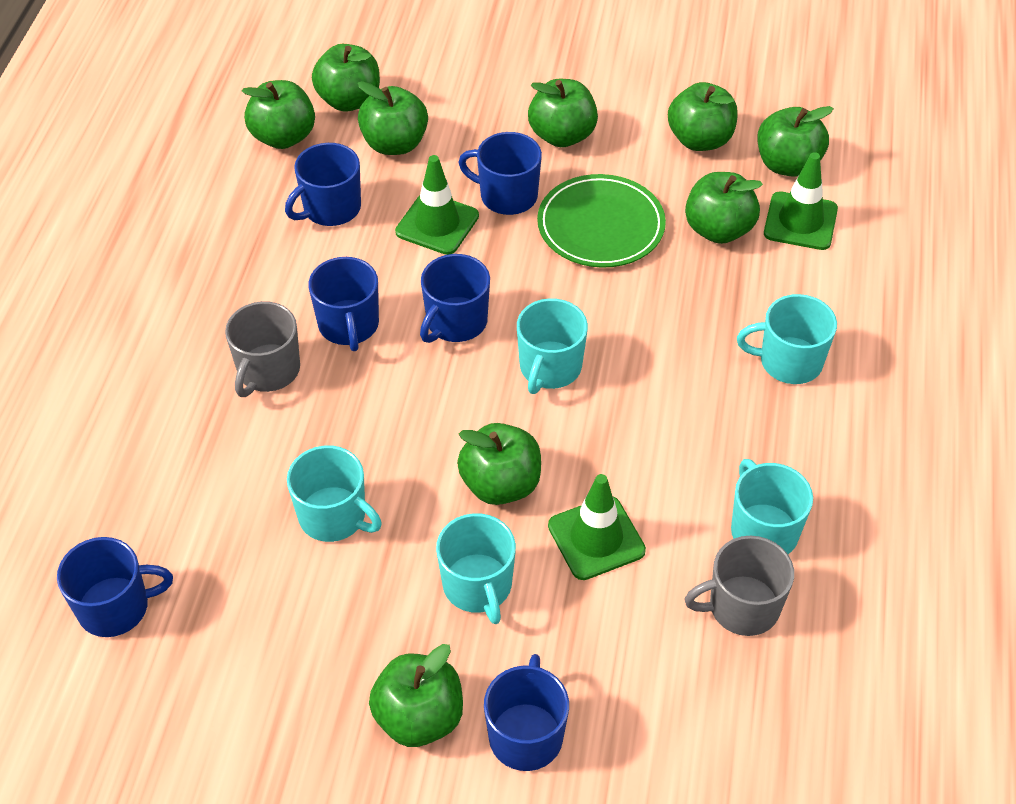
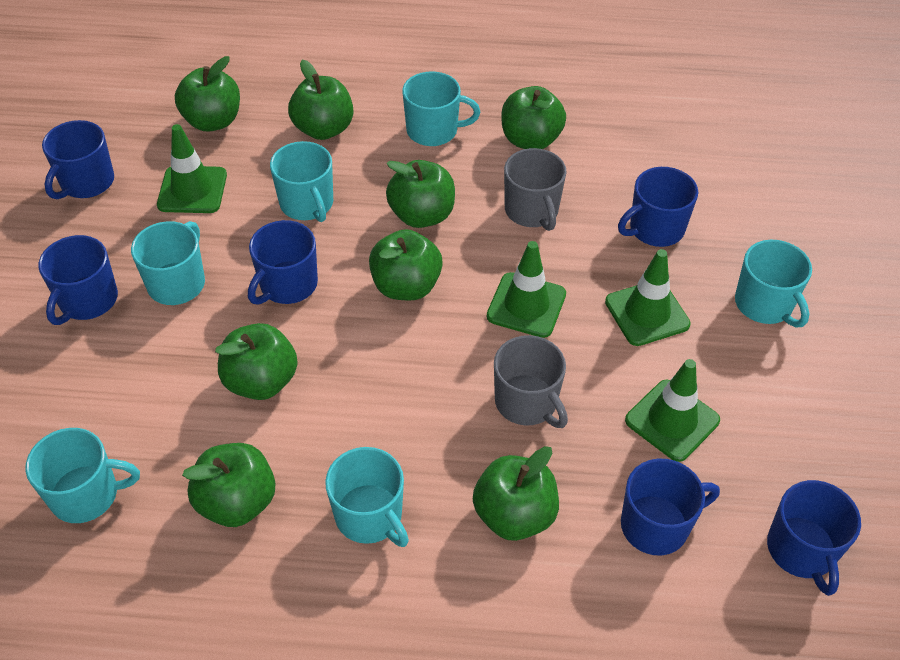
green apple: [242,80,315,149] [312,44,380,111] [358,81,428,155] [369,644,463,747] [457,423,541,505] [528,79,598,147] [668,82,738,151] [685,172,763,244] [757,106,834,177] = 9 -> [175,56,240,132] [182,443,275,527] [215,323,298,400] [288,60,353,140] [369,229,443,300] [386,160,455,228] [473,446,559,541] [501,86,566,149] = 8
green plate: [537,174,666,268] = 1 -> none = 0
green traffic cone: [395,155,479,255] [548,474,646,580] [764,152,838,250] = 3 -> [157,124,227,213] [487,241,566,338] [605,249,691,346] [625,359,720,462] = 4
turquoise mug: [287,445,382,542] [436,513,516,624] [517,298,588,394] [731,459,813,554] [737,294,837,384] = 5 -> [25,428,140,523] [131,221,205,305] [270,141,333,222] [325,447,409,547] [402,71,480,146] [735,240,812,327] = 6

